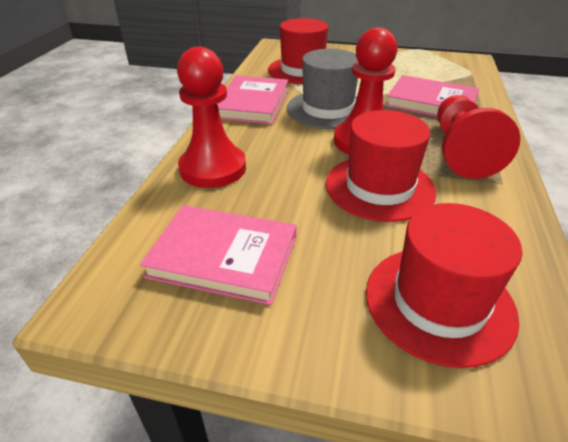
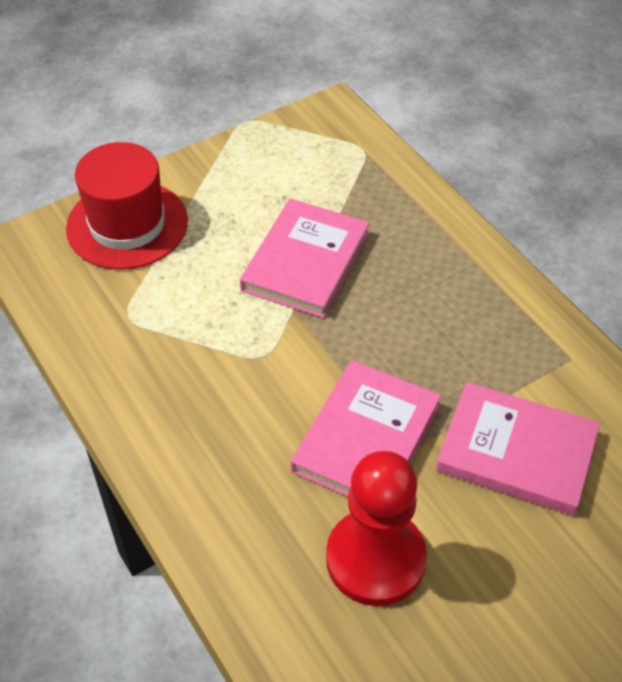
grey hat: [287,49,358,129] = 1 -> none = 0
red hat: [268,18,328,84] [326,110,436,222] [366,203,522,368] = 3 -> [66,142,188,270] = 1
red pawn: [177,47,246,188] [334,27,398,154] [437,95,520,179] = 3 -> [326,451,427,606] = 1

